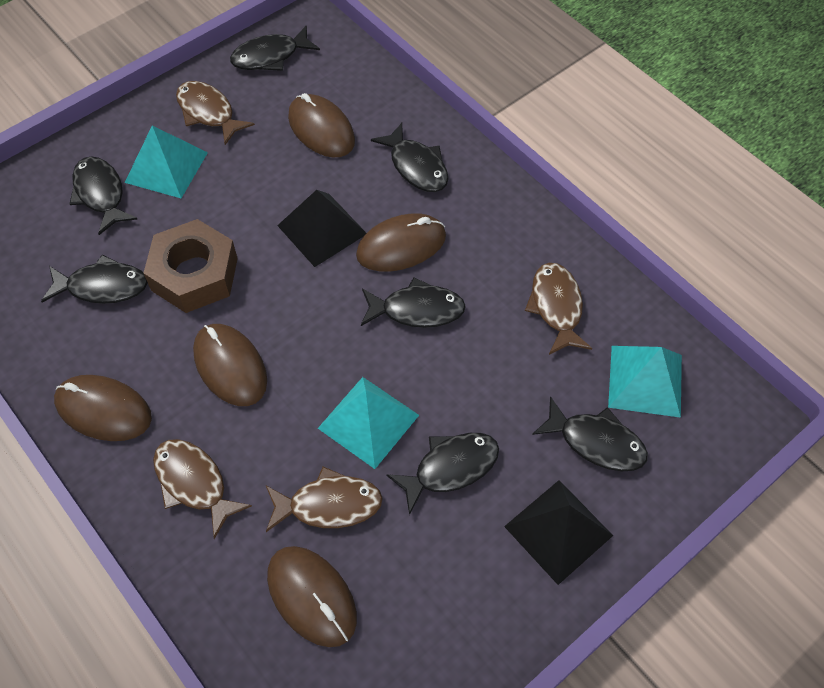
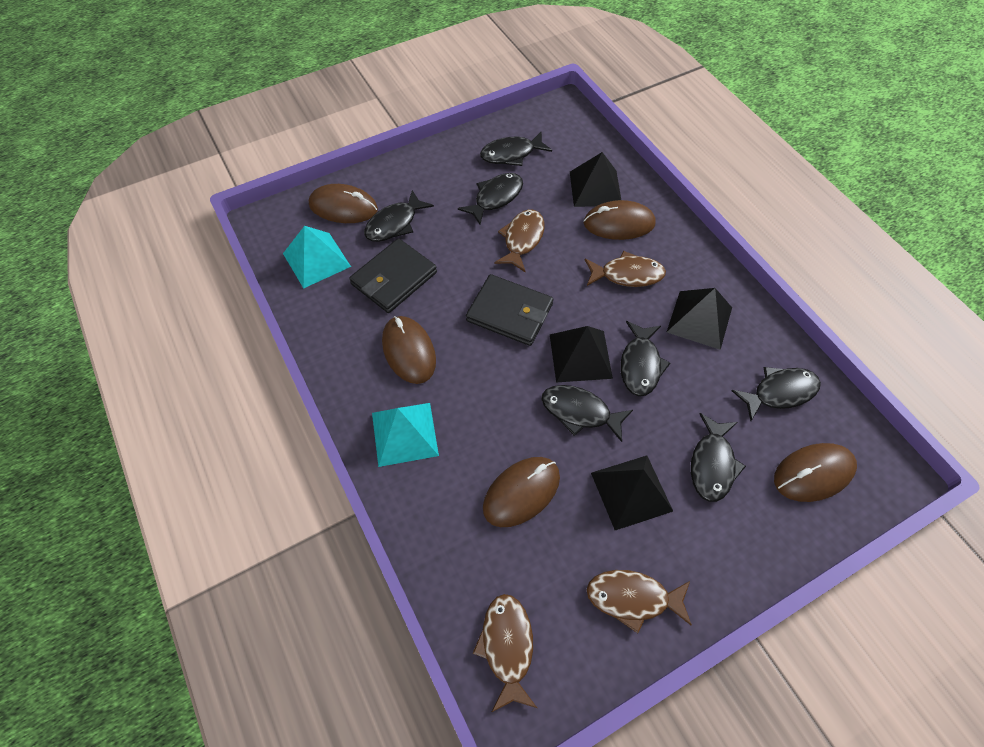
black pyramid: [277,190,366,267] [504,480,613,585] = 2 -> [550,326,613,382] [570,152,621,207] [591,456,673,530] [667,288,732,350] = 4
black wallet: none = 0 -> [349,238,437,313] [466,274,553,346] = 2
brown nut: [144,219,238,313] = 1 -> none = 0
turquoise pyramid: [125,126,208,198] [318,377,419,469] [608,346,682,418] = 3 -> [283,226,351,288] [372,403,439,467] = 2

